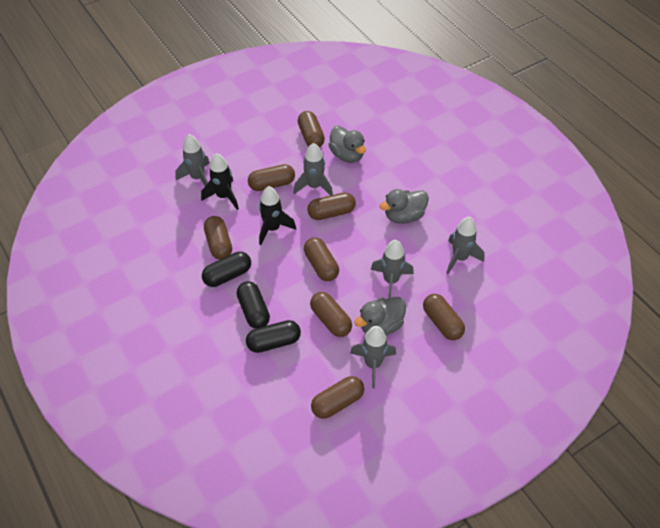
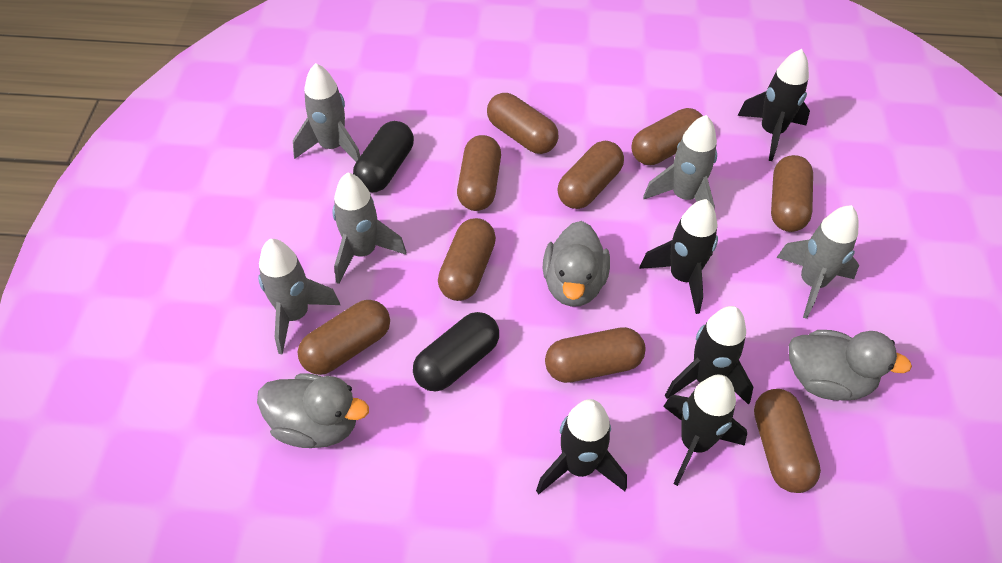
black capsule: [202,252,251,287] [237,281,270,329] [246,320,301,353] = 3 -> [353,121,414,192] [413,312,499,392] = 2
black rocket: [201,153,239,210] [259,186,296,245] = 2 -> [536,399,627,494] [639,199,718,314] [663,375,747,486] [665,306,753,405] [738,49,810,161] = 5
brown capsule: [204,216,232,260] [248,164,295,191] [298,111,325,147] [304,238,339,281] [307,192,356,220] [310,292,352,337] [311,376,364,419] [423,294,465,340] = 8 -> [298,300,390,375] [438,218,496,301] [457,135,501,211] [487,93,559,154] [545,327,646,383] [557,141,624,209] [631,108,703,165] [754,389,821,493] [771,155,813,232] = 9

